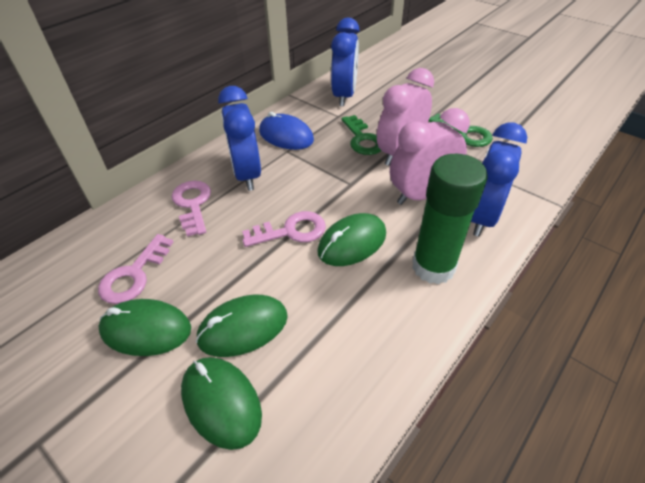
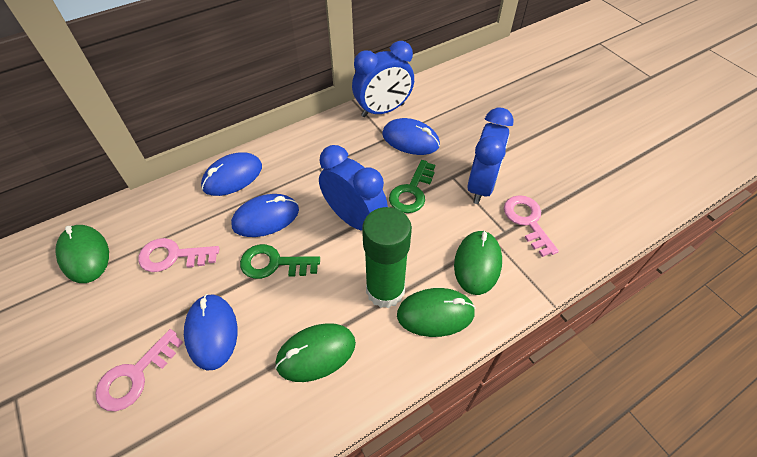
blue mouse: [259,112,314,150] = 1 -> [184,294,238,370] [201,153,262,196] [231,194,299,237] [382,118,440,155] = 4
pink clock: [377,68,434,166] [390,108,470,205] = 2 -> none = 0

